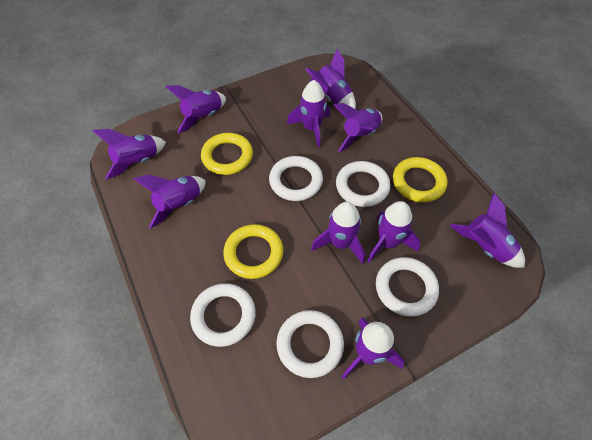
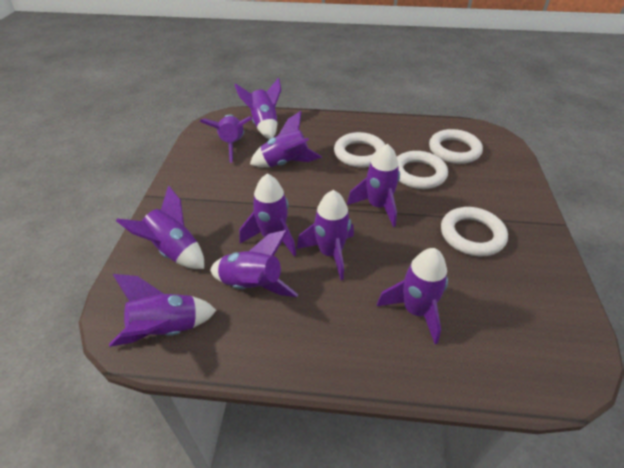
white ring: [190,283,256,347] [269,156,323,201] [276,310,344,378] [336,161,390,207] [376,257,439,317] = 5 -> [334,132,385,167] [397,151,448,189] [429,129,483,164] [441,207,508,256] = 4
yellow ring: [201,133,253,175] [223,224,283,279] [393,157,448,203] = 3 -> none = 0

